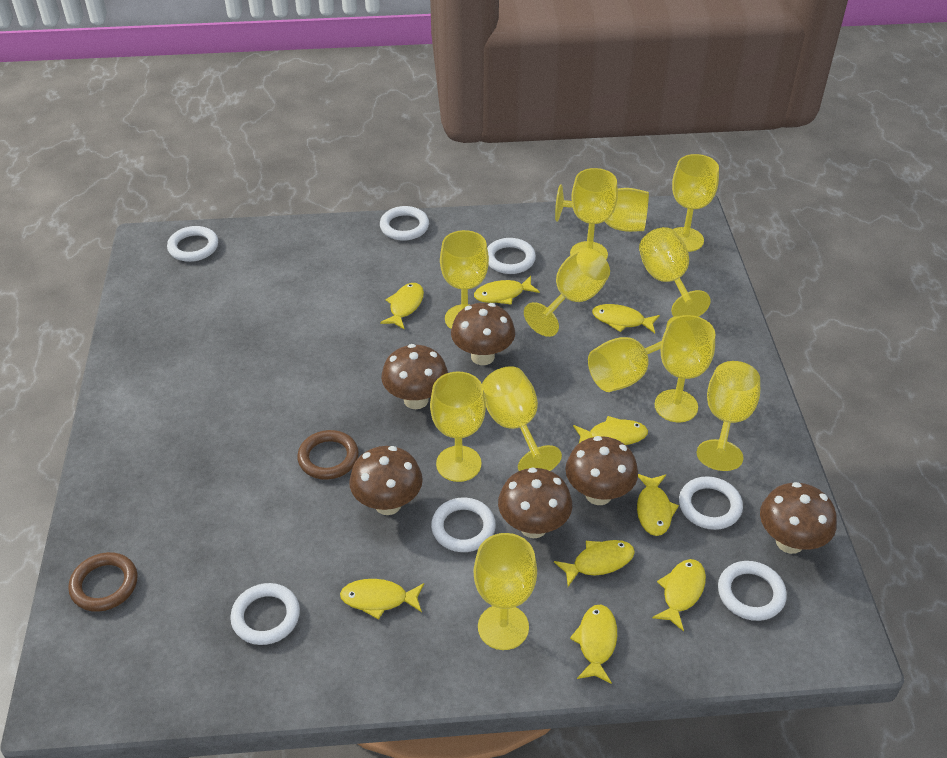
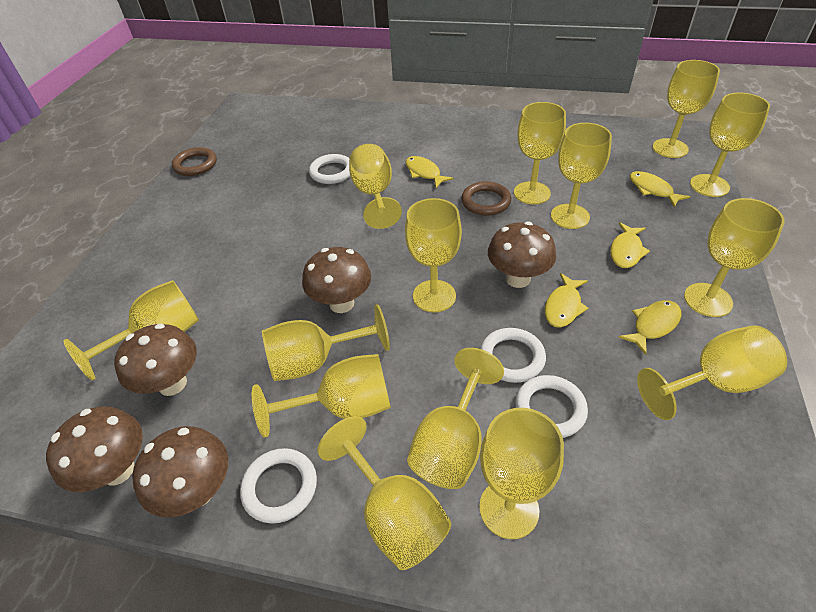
brown mushroom: [349,446,423,515] [381,344,448,409] [451,303,515,365] [498,468,572,538] [565,436,638,505] [760,482,837,554] = 6 -> [46,406,143,492] [114,323,197,396] [132,426,228,517] [302,247,371,313] [488,222,556,288] = 5
white ring: [167,226,218,262] [230,583,300,645] [380,206,429,241] [431,498,496,552] [487,238,536,274] [679,476,743,530] [718,561,787,621] = 7 -> [240,448,317,524] [309,154,350,184] [480,328,546,383] [516,375,588,438] = 4
yellow fish: [340,579,424,620] [380,283,424,330] [474,276,540,305] [554,540,635,587] [570,604,617,684] [573,416,648,445] [592,304,660,333] [637,474,679,536] [652,559,706,631] = 9 -> [405,156,453,188] [545,273,589,328] [610,222,650,268] [618,300,681,355] [630,171,690,207] = 5
yellow goblet: [430,371,486,482] [440,230,489,329] [474,533,537,650] [482,366,562,471] [524,248,610,337] [555,185,649,232] [570,168,618,260] [588,316,678,392] [639,227,711,317] [654,315,715,422] [672,154,719,252] [696,361,760,471] = 12 -> [63,280,199,380] [252,354,391,438] [262,304,390,381] [318,416,451,570] [349,144,402,229] [405,198,462,313] [407,348,504,489] [479,408,564,539] [514,102,566,204] [551,123,612,229] [637,325,787,420] [652,60,720,158] [684,198,785,317] [690,93,770,197] = 14

